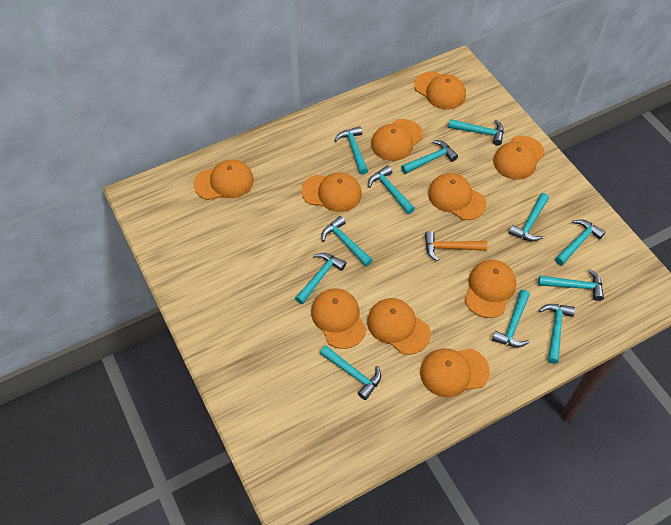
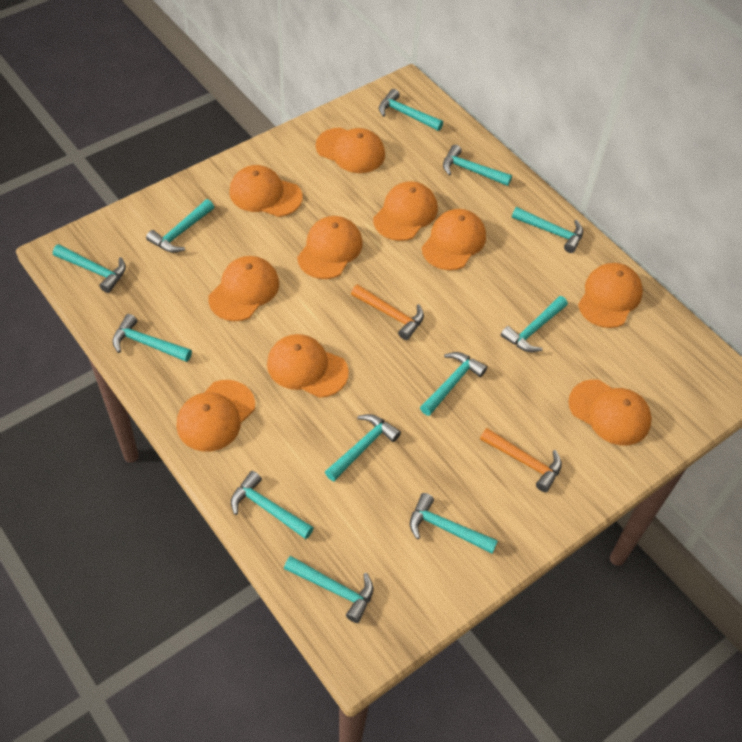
orange hammer: [425,231,487,261] = 1 -> [351,284,424,340] [480,428,562,492] = 2

